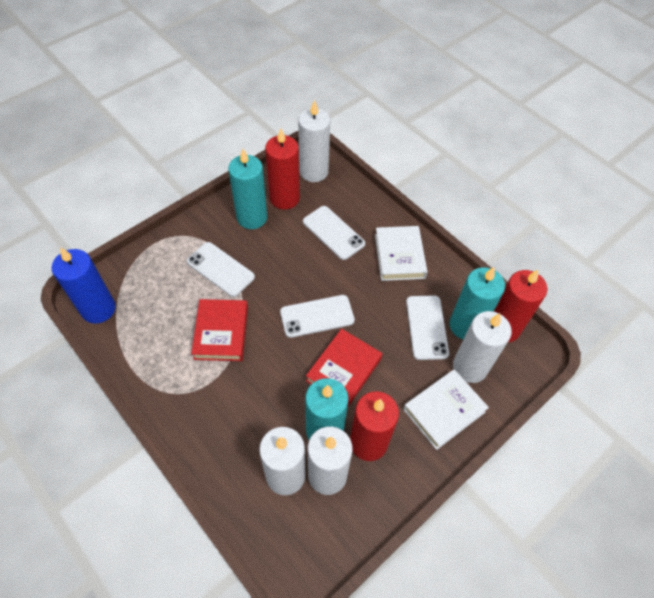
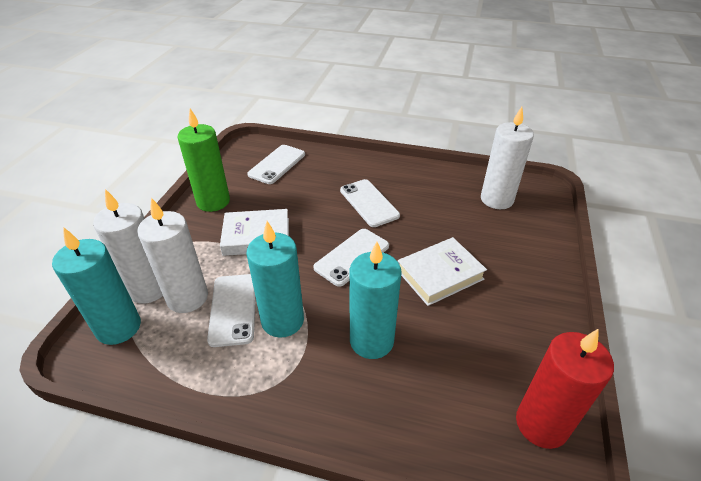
blue candle: [52,247,116,324] = 1 -> none = 0
green candle: none = 0 -> [177,109,230,212] = 1
red book: [191,299,248,361] [306,329,382,406] = 2 -> none = 0
red candle: [265,128,300,210] [350,391,399,461] [494,270,547,343] = 3 -> [516,329,614,449] = 1
white candle: [259,427,306,495] [298,100,330,182] [308,426,353,495] [453,311,512,383] = 4 -> [93,189,163,304] [137,198,208,313] [481,107,534,209] = 3

